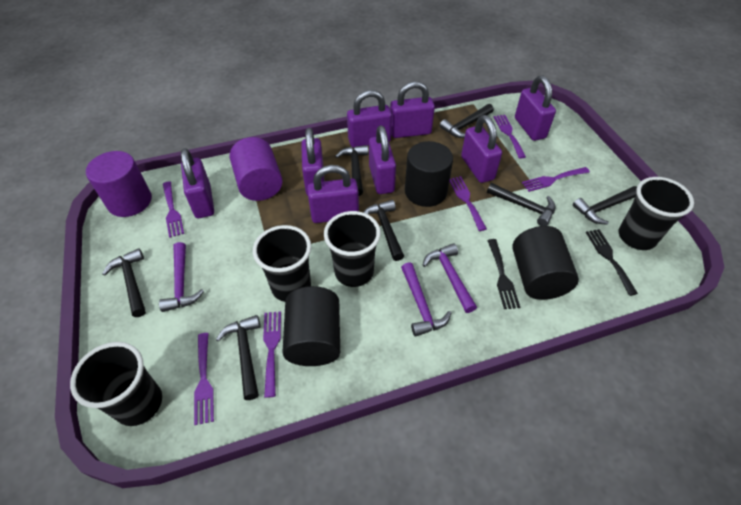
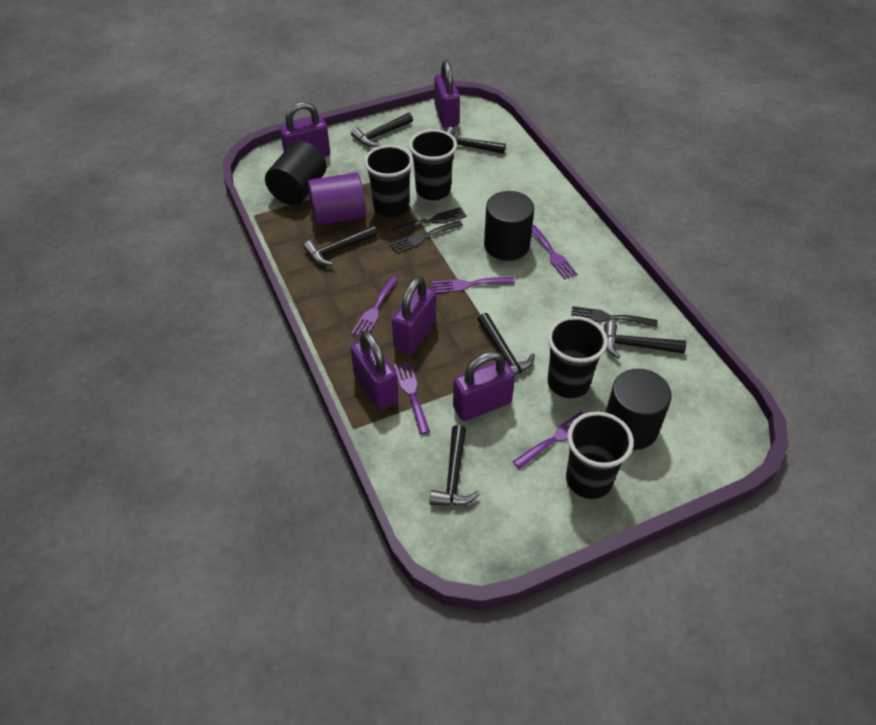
black fork: [487,239,520,309] [586,229,638,296] = 2 -> [389,220,463,254] [392,207,467,234] [571,306,658,327] = 3
black hammer: [102,248,146,317] [216,315,260,400] [335,145,368,196] [363,200,404,261] [440,104,494,138] [487,183,555,226] [573,186,637,225] = 7 -> [304,225,377,266] [351,113,413,147] [429,425,480,506] [445,127,506,154] [477,313,535,375] [604,321,686,359] = 6
purple cylinder: [86,151,152,217] [230,137,283,201] = 2 -> [308,172,366,226] = 1
purple fork: [163,181,184,238] [194,333,214,425] [263,311,281,398] [449,176,487,231] [494,115,526,159] [522,167,590,192] = 6 -> [351,276,399,337] [394,360,430,435] [432,277,515,293] [513,411,583,469] [532,225,578,280] = 5
purple hammer: [159,242,204,312] [401,262,451,337] [423,243,477,313] = 3 -> none = 0
purple padlock: [181,148,214,218] [301,128,325,196] [307,165,359,223] [347,90,392,148] [369,126,396,194] [390,81,435,138] [461,115,502,183] [515,76,556,141] = 8 -> [280,102,330,157] [350,331,398,410] [392,276,436,354] [434,60,460,128] [453,351,515,421] = 5

